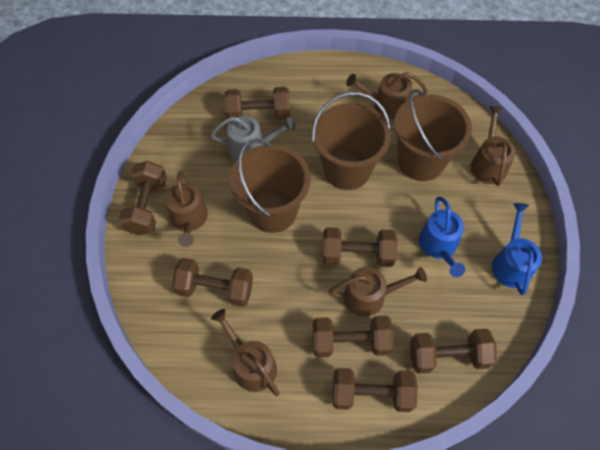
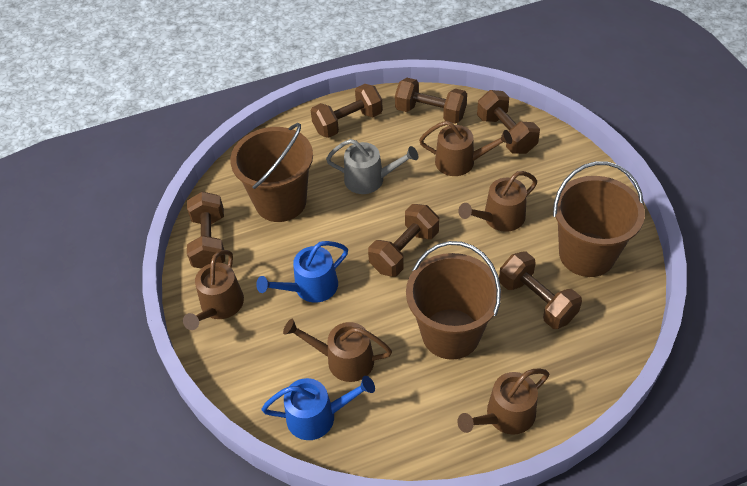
brown dumbbell: [119,161,167,235] [172,258,253,307] [224,86,290,120] [313,316,394,357] [323,227,398,267] [333,368,418,412] [410,329,497,374] = 7 -> [187,192,225,268] [311,84,383,138] [368,204,439,277] [395,78,467,124] [477,90,540,154] [499,252,582,329] = 6

